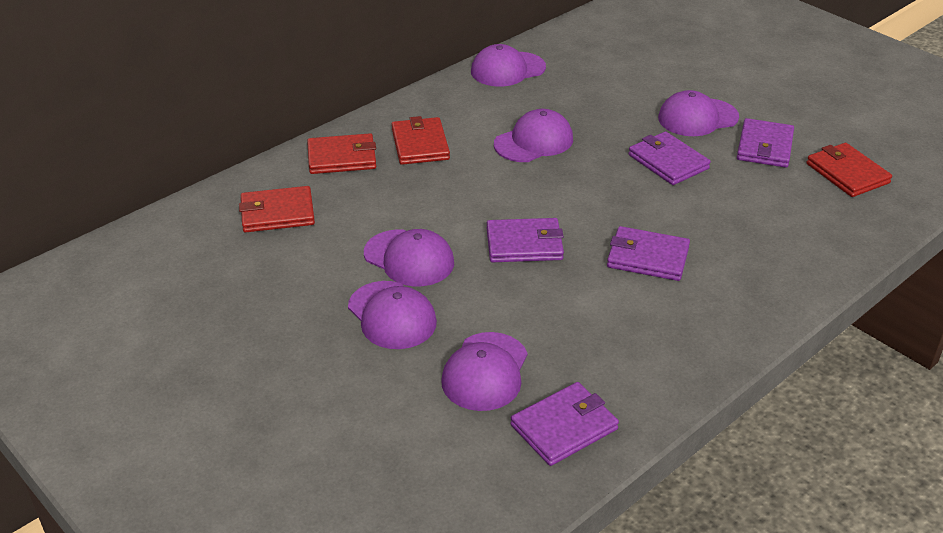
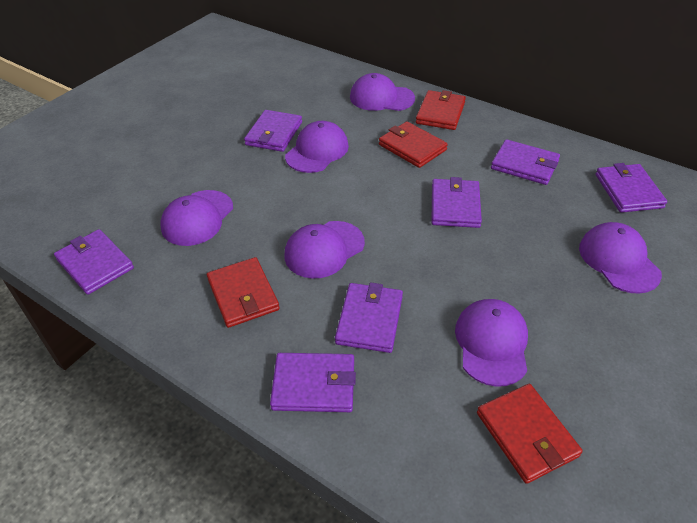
purple wallet: [487,218,564,262] [510,382,619,466] [607,226,690,281] [628,131,711,185] [737,118,794,168] = 5 -> [54,229,134,295] [244,110,302,152] [270,353,356,412] [335,283,403,353] [431,177,482,228] [491,139,560,185] [596,163,667,213] = 7

